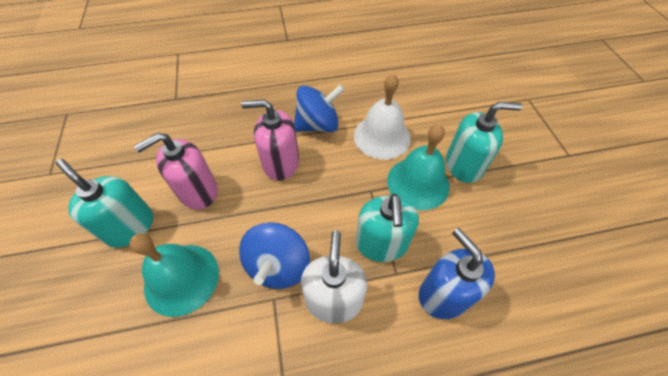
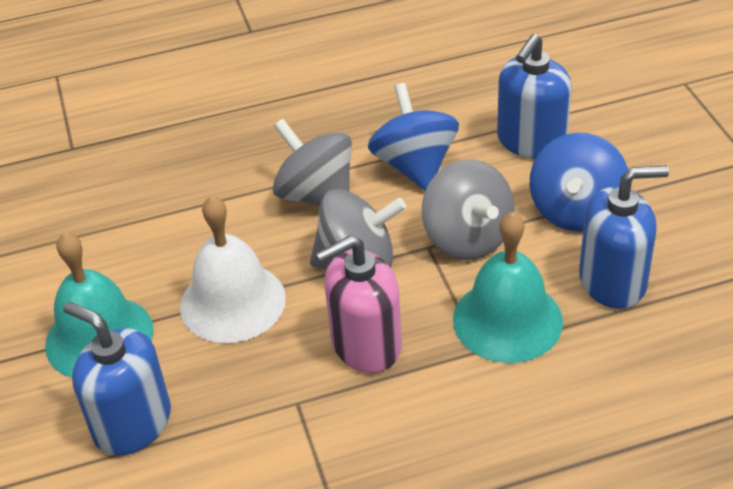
blue soap dispenser: [419,228,495,319] = 1 -> [63,302,171,456] [497,34,572,159] [579,165,669,309] = 3
grey spinning top: none = 0 -> [272,119,352,206] [310,189,406,269] [422,160,514,260] = 3
pink soap dispenser: [134,133,218,210] [241,99,299,181] = 2 -> [316,236,402,373] = 1
turquoise soap dispenser: [56,159,153,248] [356,194,419,262] [446,102,522,183] = 3 -> none = 0
white soap dispenser: [301,231,368,323] = 1 -> none = 0

